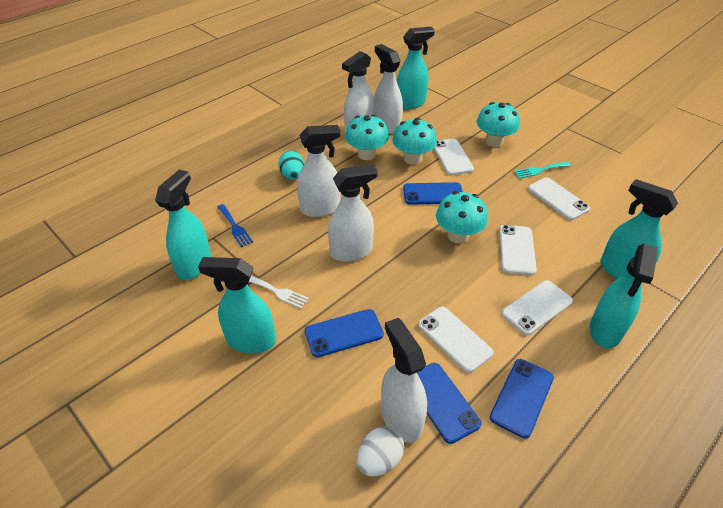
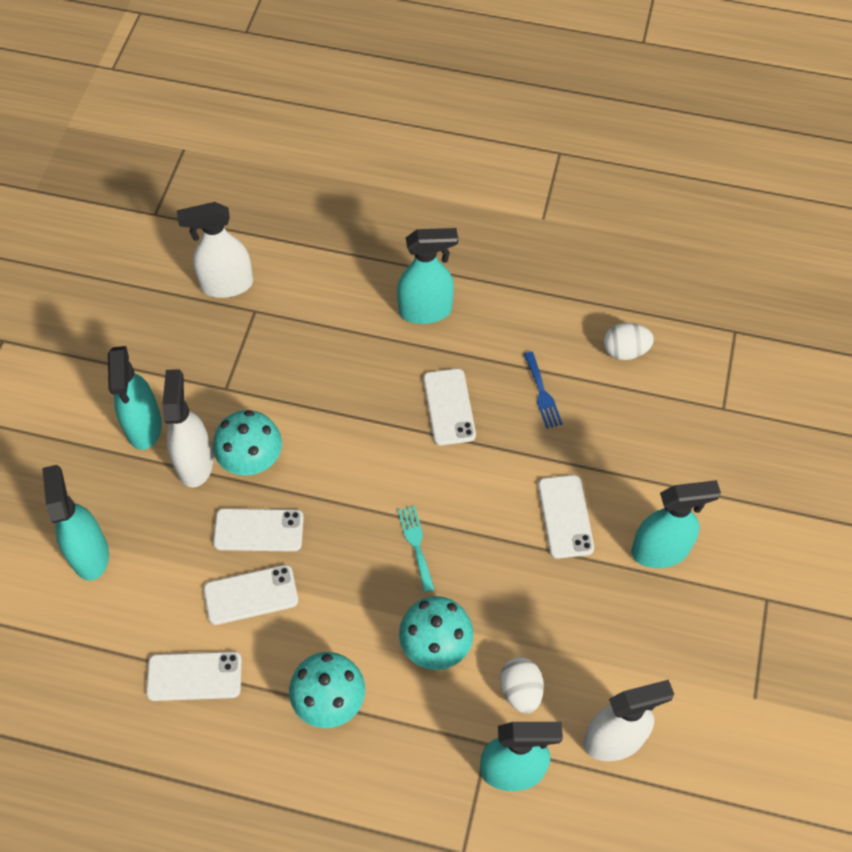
blue phone: [305,309,384,357] [403,182,463,205] [417,363,481,444] [490,359,554,439] = 4 -> none = 0
turquoise egg: [278,151,305,180] = 1 -> none = 0
turquoise mushroom: [345,114,389,160] [392,118,437,165] [436,191,488,244] [477,102,520,147] = 4 -> [213,410,282,476] [289,652,365,728] [399,596,474,670] = 3
white egg: [357,426,405,476] = 1 -> [500,657,544,714] [604,323,654,360] = 2
white fork: [249,276,309,309] = 1 -> none = 0
white spray bottle: [297,125,341,217] [328,164,378,262] [342,51,374,134] [374,44,403,134] [381,318,427,443] = 5 -> [162,369,213,488] [177,202,253,298] [583,680,675,761] = 3

